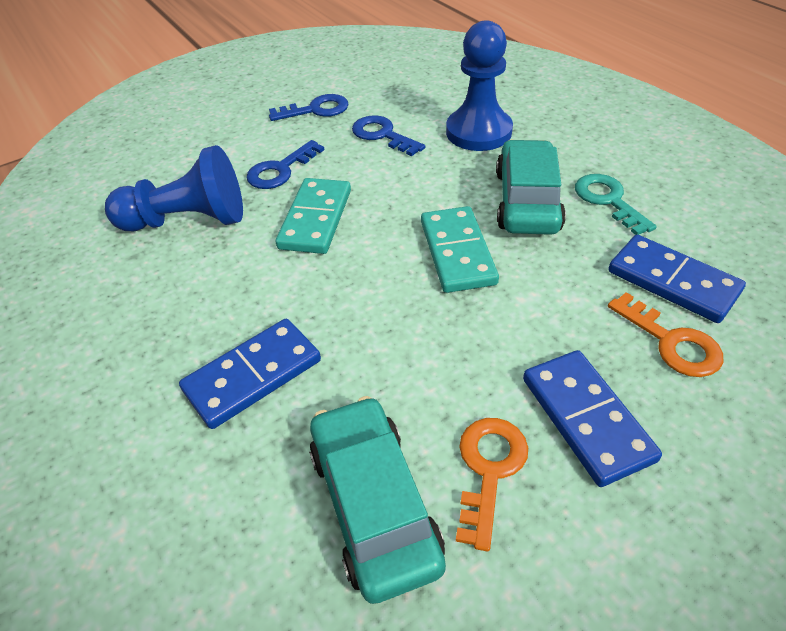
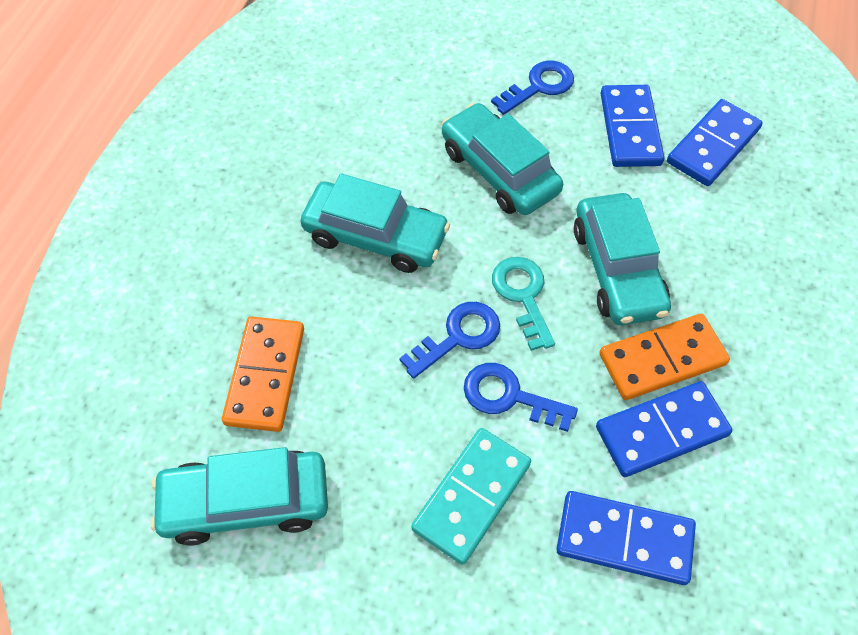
blue domino: [179,319,321,429] [523,350,662,487] [608,235,746,323] = 3 -> [556,491,696,585] [596,381,732,477] [600,85,664,167] [667,99,763,186] = 4
blue pawn: [105,145,243,231] [446,20,513,151] = 2 -> none = 0
orange domino: none = 0 -> [222,316,304,432] [599,314,730,400] = 2
orange key: [456,418,528,551] [608,292,723,377] = 2 -> none = 0
turquoise car: [309,396,446,604] [496,140,566,235] = 2 -> [150,447,328,546] [300,174,450,273] [442,103,563,215] [574,193,671,325] = 4
turquoise domino: [276,178,351,254] [421,206,499,293] = 2 -> [411,428,531,565] = 1

